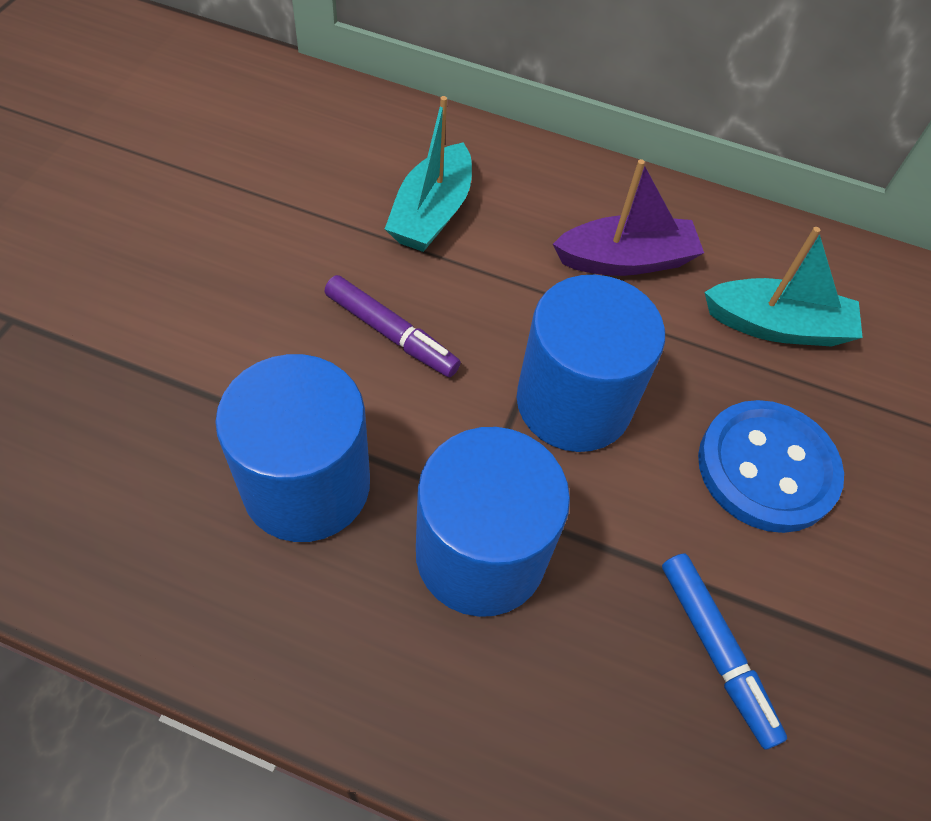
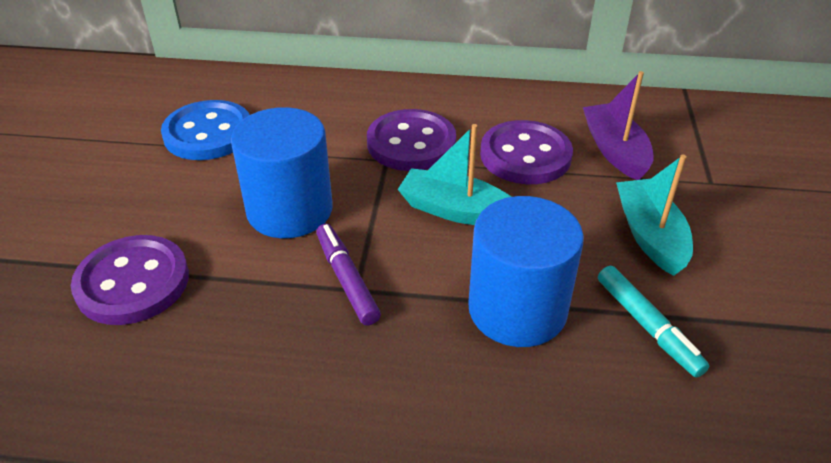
blue cylinder: [215,354,370,542] [416,427,570,617] [517,275,665,452] = 3 -> [231,107,333,238] [468,196,584,347] = 2
blue marker: [662,553,787,749] = 1 -> none = 0
purple button: none = 0 -> [71,235,189,325] [367,109,456,171] [480,120,573,184] = 3
turquoise marker: none = 0 -> [598,266,709,377] = 1

